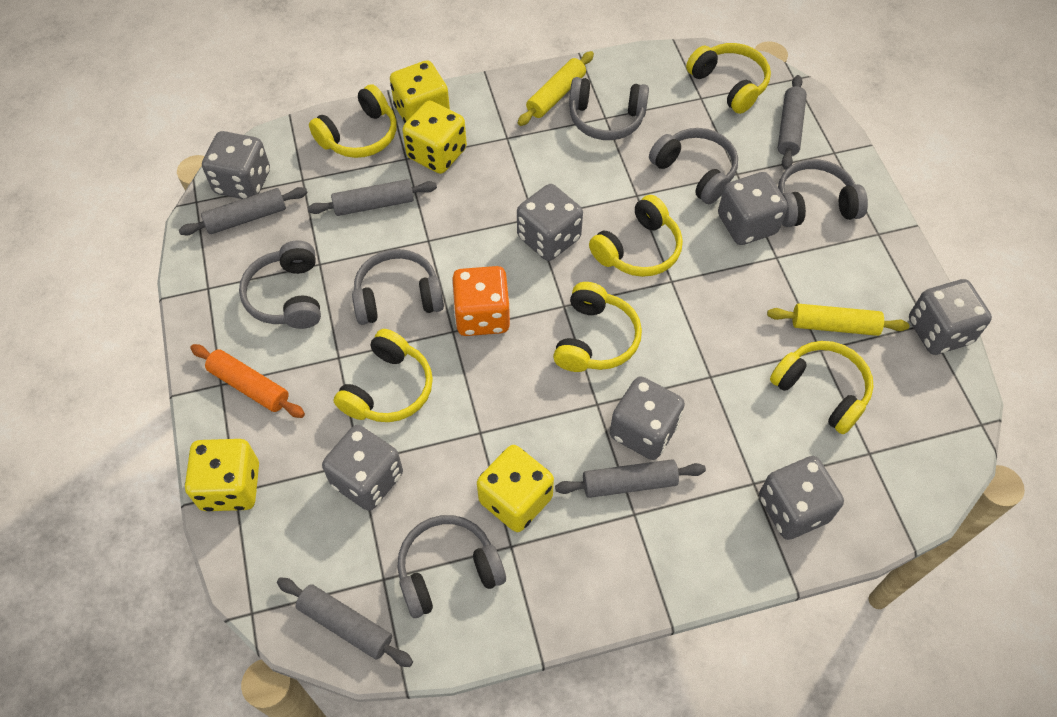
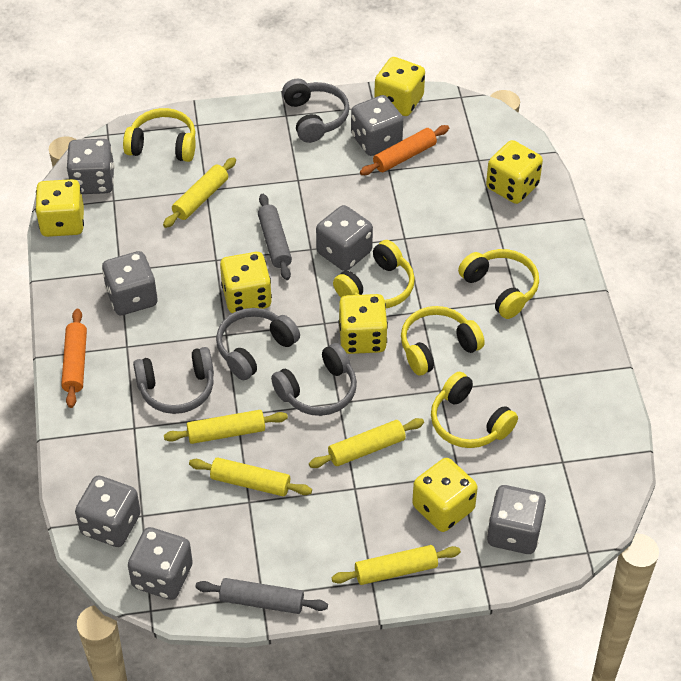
grey headphones: [239,241,321,329] [352,249,444,325] [397,515,506,618] [569,77,649,140] [649,128,738,204] [778,159,868,227] = 6 -> [133,347,214,414] [216,308,300,380] [271,343,357,416] [282,79,349,143] = 4
grey rolling pin: [179,187,308,235] [277,577,413,667] [308,179,437,216] [555,459,706,498] [778,75,807,170] = 5 -> [195,578,328,614] [258,194,292,280] = 2
orange dice: [452,266,510,336] = 1 -> none = 0
orange rolling pin: [190,344,305,418] = 1 -> [61,309,87,408] [360,125,449,175] = 2
yellow dice: [185,439,259,511] [390,60,450,123] [402,100,467,174] [477,445,554,532] = 4 -> [35,179,84,237] [220,252,272,313] [338,294,388,354] [374,57,425,116] [412,458,478,532] [486,140,543,204] = 6
yellow headphones: [309,84,397,158] [334,329,433,422] [553,282,642,372] [589,195,683,277] [686,43,771,114] [770,341,874,434] = 6 -> [123,108,196,162] [333,240,415,308] [401,306,485,375] [431,371,518,448] [458,249,539,319] = 5
yellow rolling pin: [518,51,594,126] [767,304,909,336] = 2 -> [163,157,236,228] [164,410,288,444] [189,457,312,496] [309,418,424,468] [331,545,461,585] = 5

